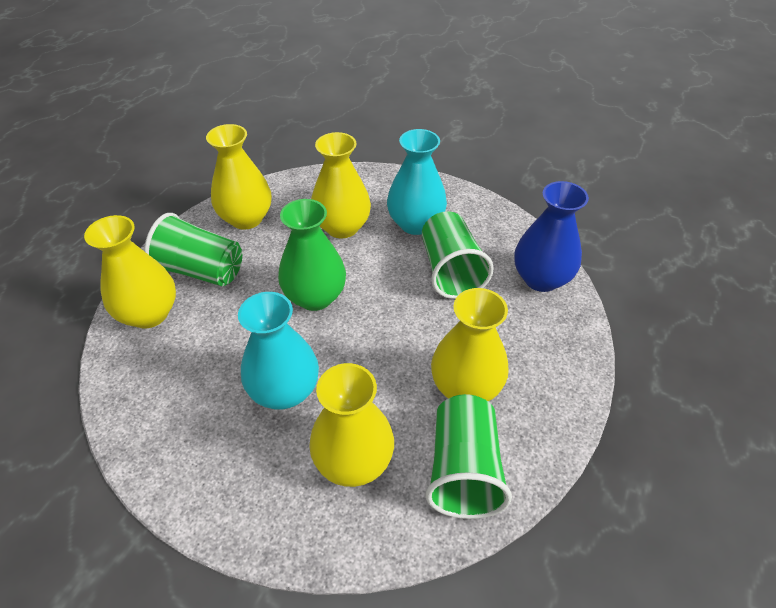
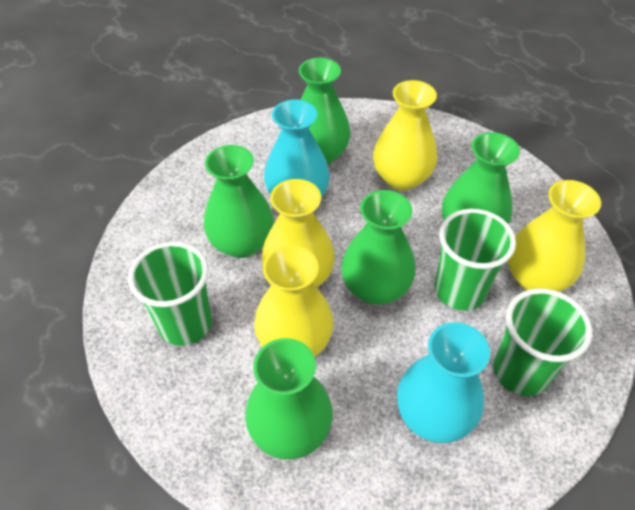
blue vase: [514,181,589,292] = 1 -> none = 0
green vase: [278,199,346,311] = 1 -> [204,145,274,258] [245,338,333,460] [299,58,351,165] [341,190,416,305] [442,132,520,224] = 5
yellow vase: [84,215,176,328] [206,124,271,230] [309,363,394,487] [311,132,371,238] [431,288,509,401] = 5 -> [254,245,334,357] [262,179,335,287] [373,80,437,190] [508,180,601,292] = 4

